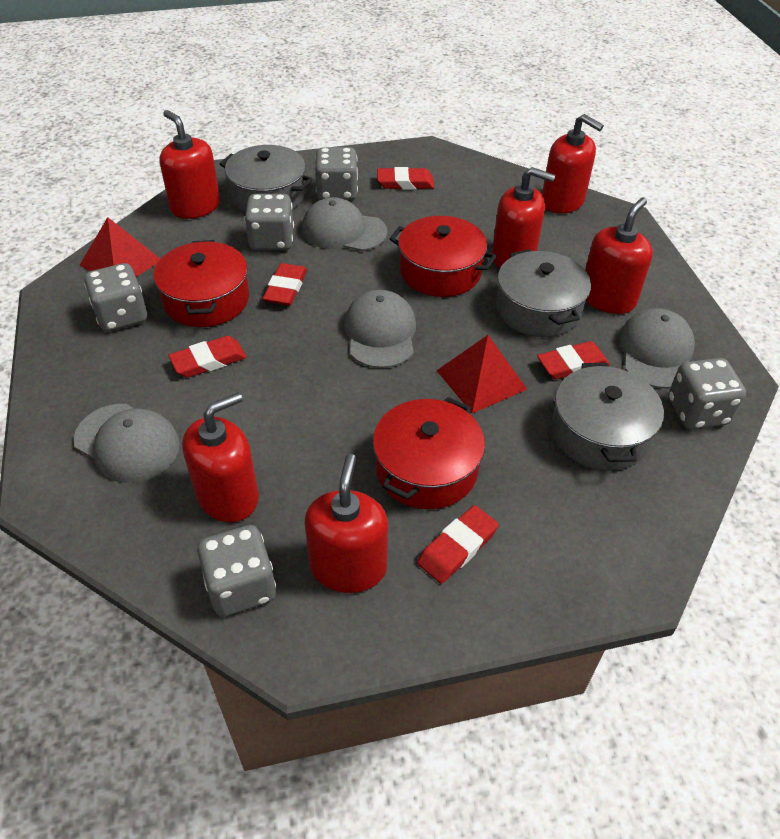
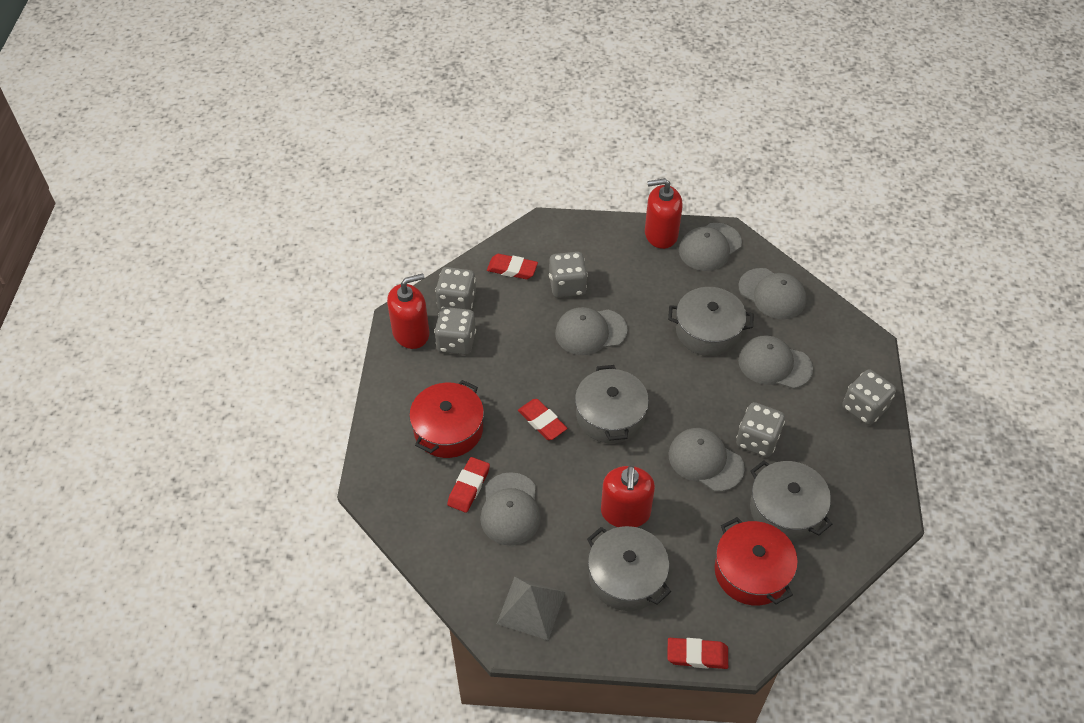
grey cap: [74,404,180,483] [302,197,388,251] [344,290,416,368] [618,308,695,389] = 4 -> [480,472,541,546] [555,307,628,355] [668,428,745,492] [679,223,742,271] [738,268,806,319] [738,336,813,389] = 6
grey pot: [220,145,313,212] [496,249,591,337] [551,363,664,471] = 3 -> [575,365,649,443] [587,526,671,611] [668,287,753,356] [750,461,832,541] = 4
grey pyramid: none = 0 -> [497,577,565,640] = 1
red eraser: [168,336,247,377] [263,263,307,306] [377,167,434,190] [417,505,499,584] [537,341,610,379] = 5 -> [447,457,490,513] [487,254,538,279] [518,399,567,440] [667,638,728,669] = 4
red pot: [154,240,249,327] [373,397,485,509] [390,216,497,297] = 3 -> [409,380,484,458] [715,517,798,605] = 2
red pyramid: [80,217,160,277] [436,335,527,413] = 2 -> none = 0
red soap dispenser: [159,110,220,219] [182,392,259,522] [305,454,388,593] [492,167,555,269] [542,114,604,214] [585,197,653,314] = 6 -> [387,273,429,349] [601,466,655,527] [645,178,683,249] = 3

